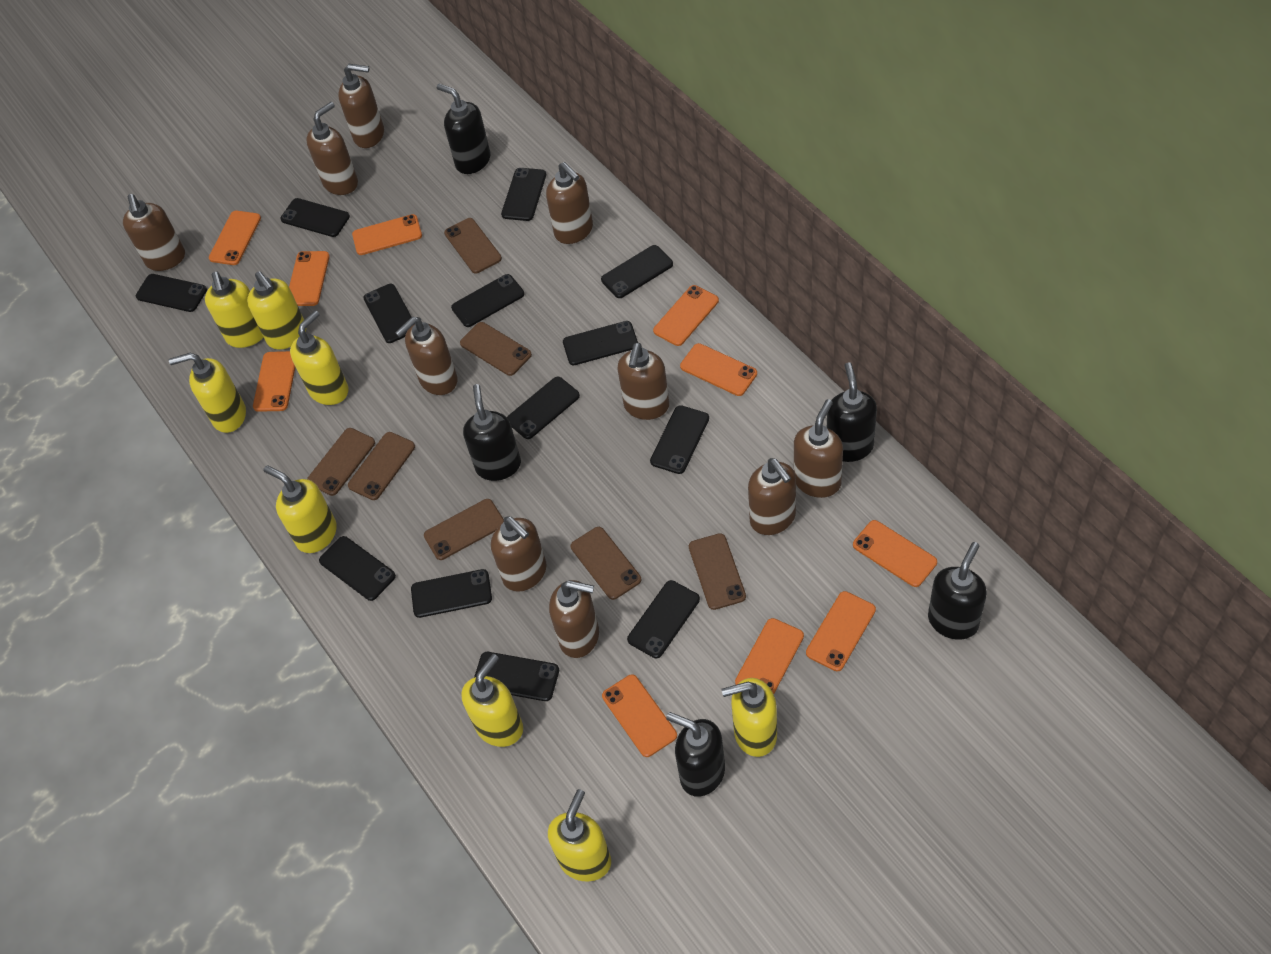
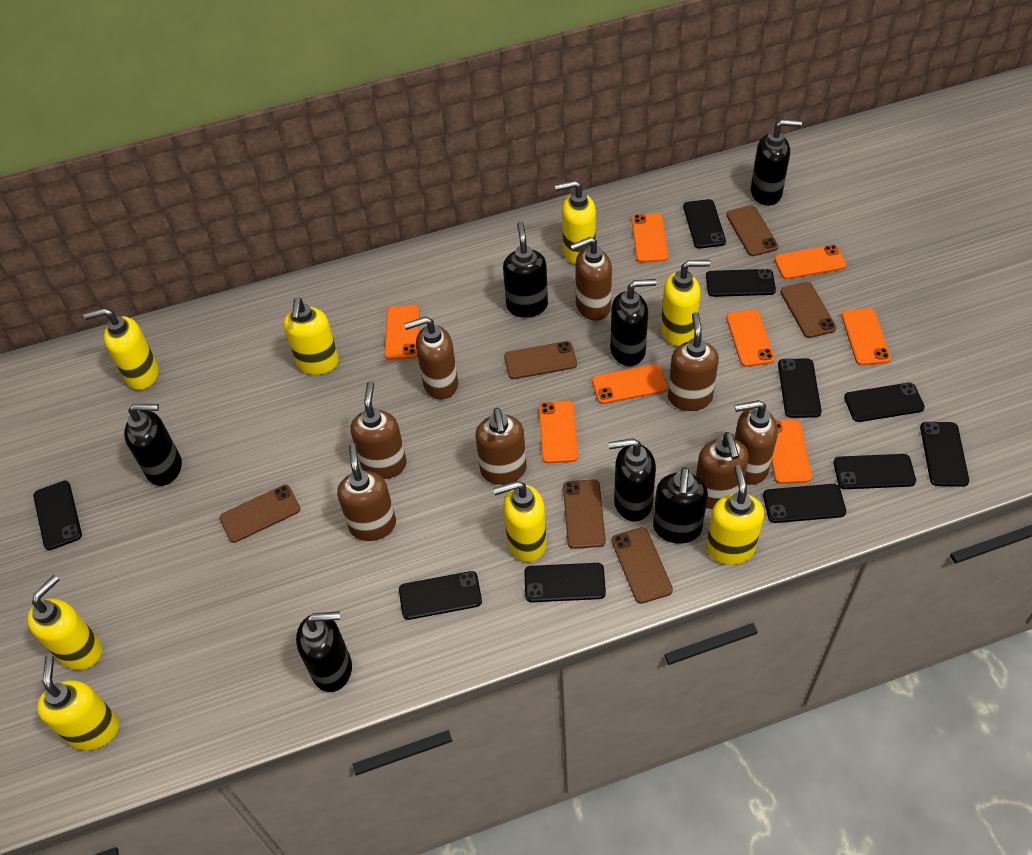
black phone: [136,274,207,312] [280,198,350,237] [319,536,396,601] [363,284,411,343] [411,569,492,618] [451,274,524,327] [474,652,559,701] [501,168,546,221] [507,376,580,439] [563,321,638,365] [601,245,673,298] [627,580,700,658] [650,405,709,474] = 13 -> [33,481,82,550] [399,571,482,620] [524,563,606,602] [683,199,726,249] [706,269,776,297] [763,484,846,523] [778,358,822,418] [833,454,916,489] [844,383,925,422] [920,422,969,487] = 10
black soap dispenser: [437,83,490,174] [463,384,521,481] [666,712,725,797] [827,362,877,462] [928,542,987,640] = 5 -> [124,404,182,486] [296,611,352,692] [503,221,548,318] [608,438,656,522] [610,279,657,366] [653,467,708,544] [751,119,802,206] = 7
brown phone: [307,428,375,496] [348,432,415,500] [424,499,504,560] [444,218,502,273] [460,322,532,376] [571,527,641,600] [689,533,746,610] = 7 -> [220,485,300,543] [504,341,577,379] [563,479,606,549] [612,527,673,604] [726,205,778,256] [780,282,837,338] = 6
brown soap dispenser: [123,194,185,271] [306,102,358,195] [338,64,384,148] [395,317,458,395] [491,516,547,592] [546,162,593,244] [549,580,599,658] [618,342,669,420] [748,458,796,535] [794,399,843,498] = 10 -> [337,444,396,541] [350,382,407,479] [404,316,458,400] [475,408,527,485] [570,237,612,321] [668,312,719,411] [696,432,749,509] [734,400,778,484] = 8
orange phone: [209,211,261,265] [253,351,295,412] [289,251,330,306] [352,214,422,255] [602,674,677,757] [653,285,719,346] [680,343,757,396] [735,618,804,694] [806,591,876,671] [853,520,937,587] = 10 -> [385,305,420,360] [539,401,578,463] [592,364,667,404] [632,213,668,262] [726,309,775,367] [771,419,812,484] [774,245,846,279] [841,308,891,365] = 8

